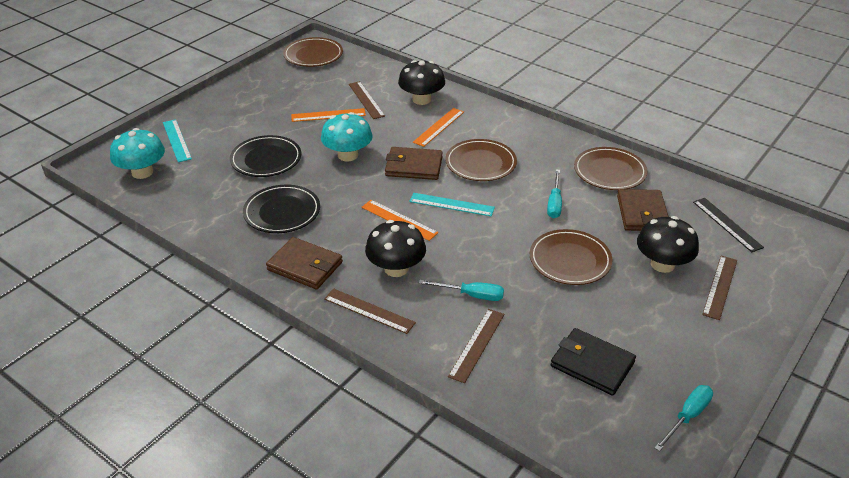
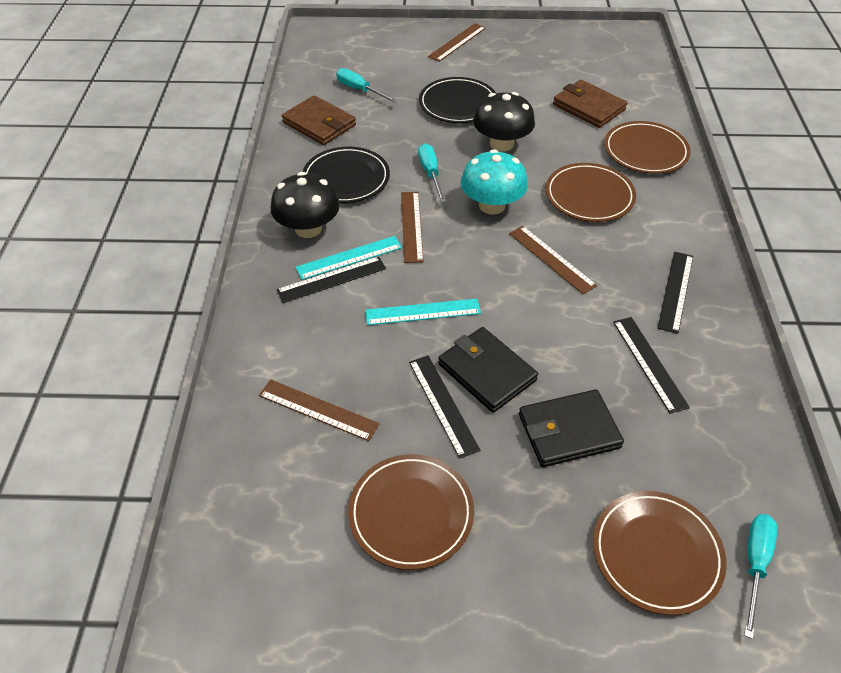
black mushroom: [365,220,426,277] [398,60,445,105] [637,216,699,273] = 3 -> [271,172,340,238] [473,92,535,151] = 2
black ruler: [693,198,764,252] = 1 -> [276,256,386,303] [409,355,480,459] [613,317,690,414] [658,252,693,334] = 4
black wallet: [551,328,636,396] = 1 -> [438,327,538,413] [519,389,624,467] = 2
brown wallet: [266,237,343,290] [385,147,443,180] [617,189,669,231] = 3 -> [282,95,356,145] [553,80,627,128] = 2
orange ruler: [291,108,366,122] [361,200,438,241] [413,108,464,147] = 3 -> none = 0
turquoise mushroom: [110,128,165,179] [321,112,373,161] = 2 -> [461,149,528,215] = 1

